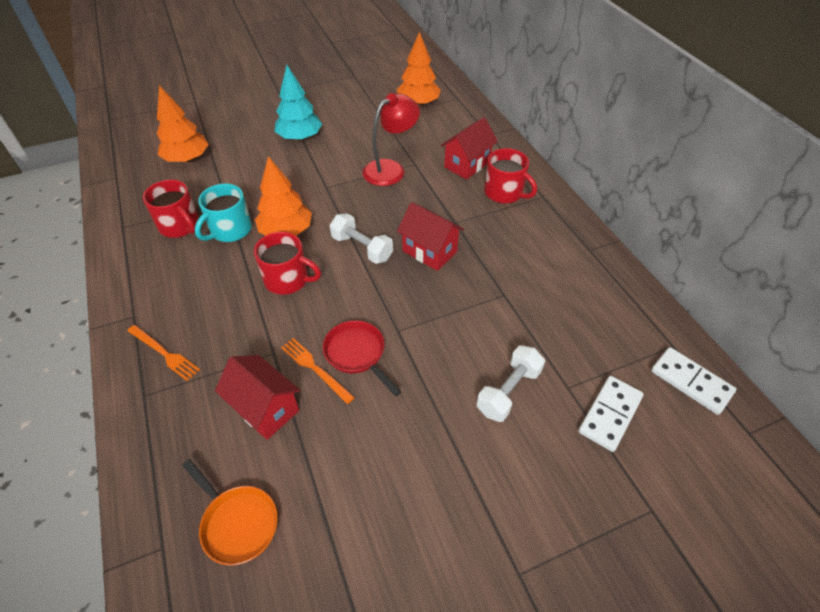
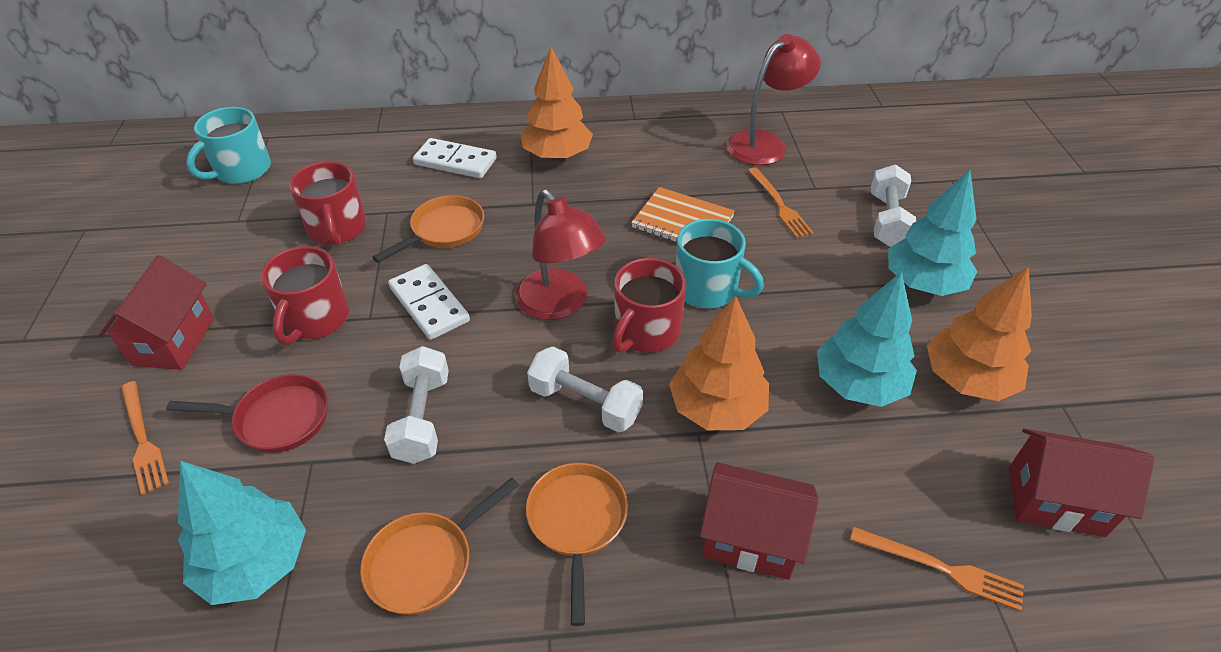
orange fork: [127,325,200,381] [281,338,355,404] = 2 -> [121,381,169,495] [748,167,814,238] [850,527,1024,612] = 3
orange notebook: none = 0 -> [631,187,735,242] = 1
orange pan: [182,459,278,565] = 1 -> [360,477,519,615] [372,195,484,262] [526,463,628,626] = 3
red lamp: [363,93,420,186] = 1 -> [515,189,606,320] [726,34,821,165] = 2
turquoise mug: [195,184,252,242] = 1 -> [186,107,271,184] [676,219,764,309] = 2
turquoise tree: [275,65,322,141] = 1 -> [178,461,306,605] [817,271,917,407] [888,170,977,296] = 3
white dumbbell: [330,213,393,264] [476,345,545,422] = 2 -> [384,346,449,464] [527,347,643,433] [871,164,916,247] = 3

